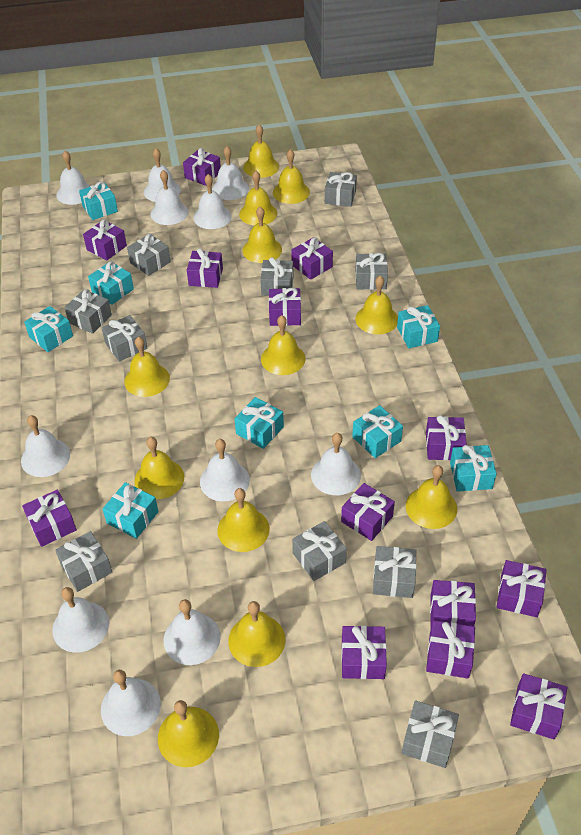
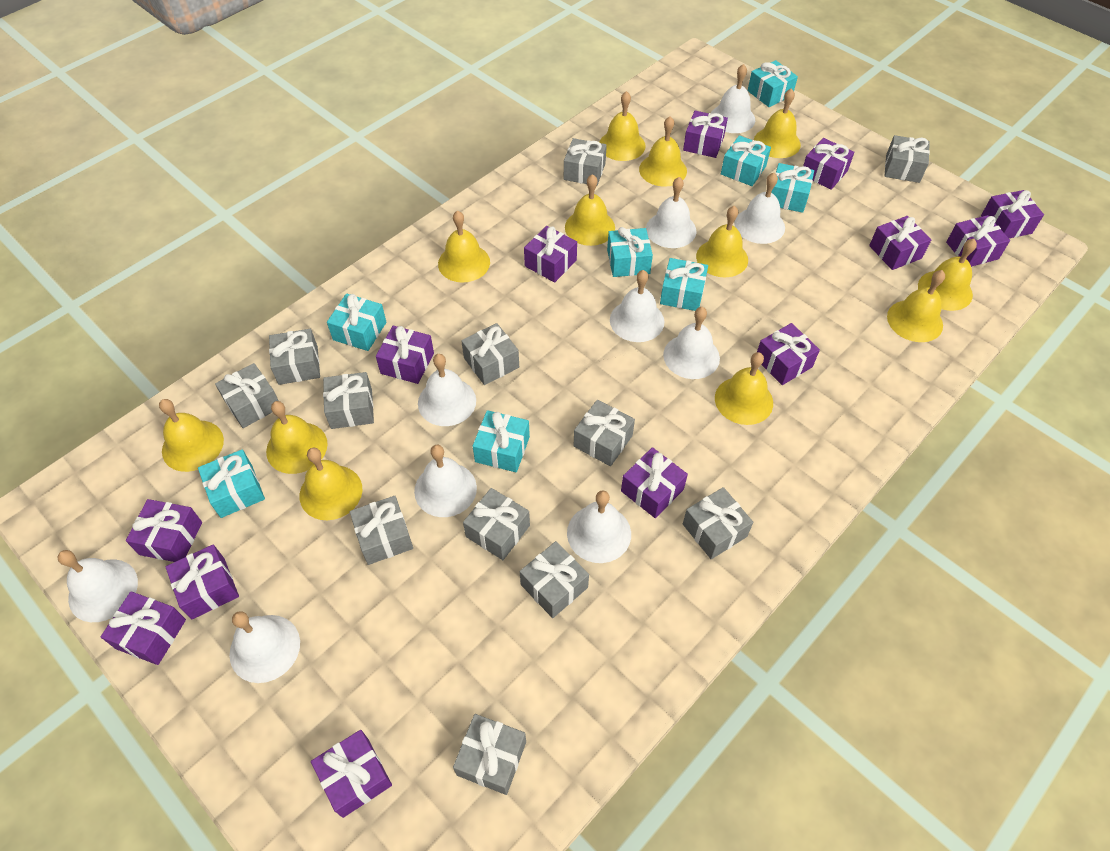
grey gift: [55,531,112,592] [64,289,112,334] [101,315,148,362] [127,234,171,276] [260,257,293,296] [292,521,347,581] [325,172,357,207] [355,253,388,290] [373,546,417,598] [402,700,459,768] = 10 -> [215,363,278,428] [269,329,320,385] [323,372,374,429] [350,496,413,565] [453,714,526,795] [461,323,519,385] [463,488,530,560] [520,541,589,618] [564,138,607,186] [574,400,635,466] [683,487,753,559] [884,135,930,183] = 12
white bell: [21,415,70,477] [52,587,109,653] [56,151,90,205] [101,670,161,736] [144,148,181,202] [150,170,188,225] [164,599,221,665] [193,174,232,229] [200,439,250,502] [212,146,249,200] [311,433,361,495] = 11 -> [58,550,138,622] [229,611,300,683] [414,445,477,517] [418,354,476,426] [567,490,631,563] [610,270,664,342] [646,177,696,248] [663,307,720,379] [711,64,755,133] [734,173,785,244] = 10

